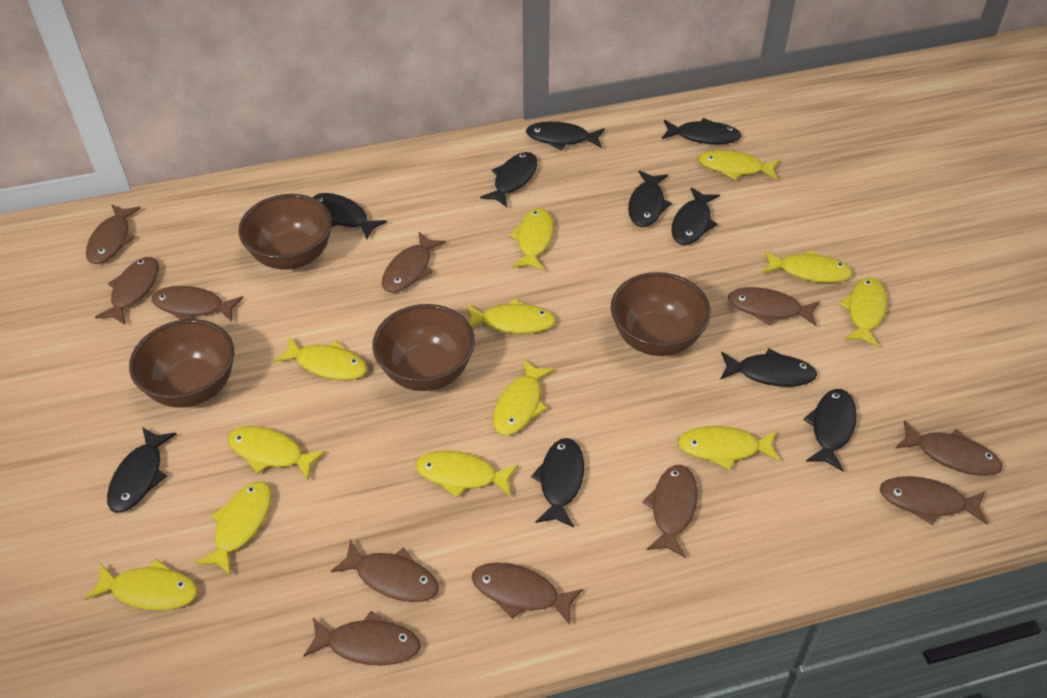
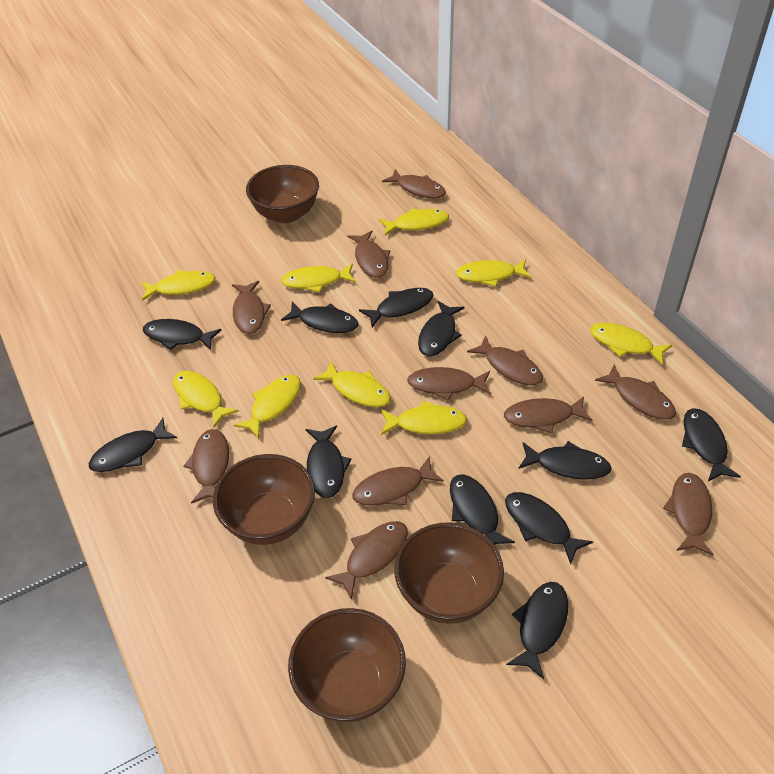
black fish: [107,427,176,513] [313,193,387,239] [480,152,537,207] [526,122,605,150] [531,438,584,527] [628,170,672,227] [662,118,742,144] [671,187,720,245] [720,348,817,387] [803,389,857,471] = 10 -> [89,418,177,472] [143,319,221,350] [281,302,358,333] [305,425,351,498] [359,288,434,328] [418,301,465,356] [450,474,515,545] [505,492,593,565] [506,582,568,680] [519,441,612,480] [682,408,741,481] = 11
yellow fish: [84,559,198,610] [195,481,272,575] [227,426,326,480] [274,336,367,380] [415,451,518,498] [467,299,556,334] [493,359,555,435] [509,208,554,271] [678,426,780,470] [698,150,780,180] [762,249,853,283] [839,277,888,348] = 12 -> [141,270,216,301] [173,371,239,427] [233,375,301,439] [281,264,356,293] [313,361,391,407] [379,209,449,236] [381,401,467,435] [456,259,531,287] [590,323,672,365] = 9

